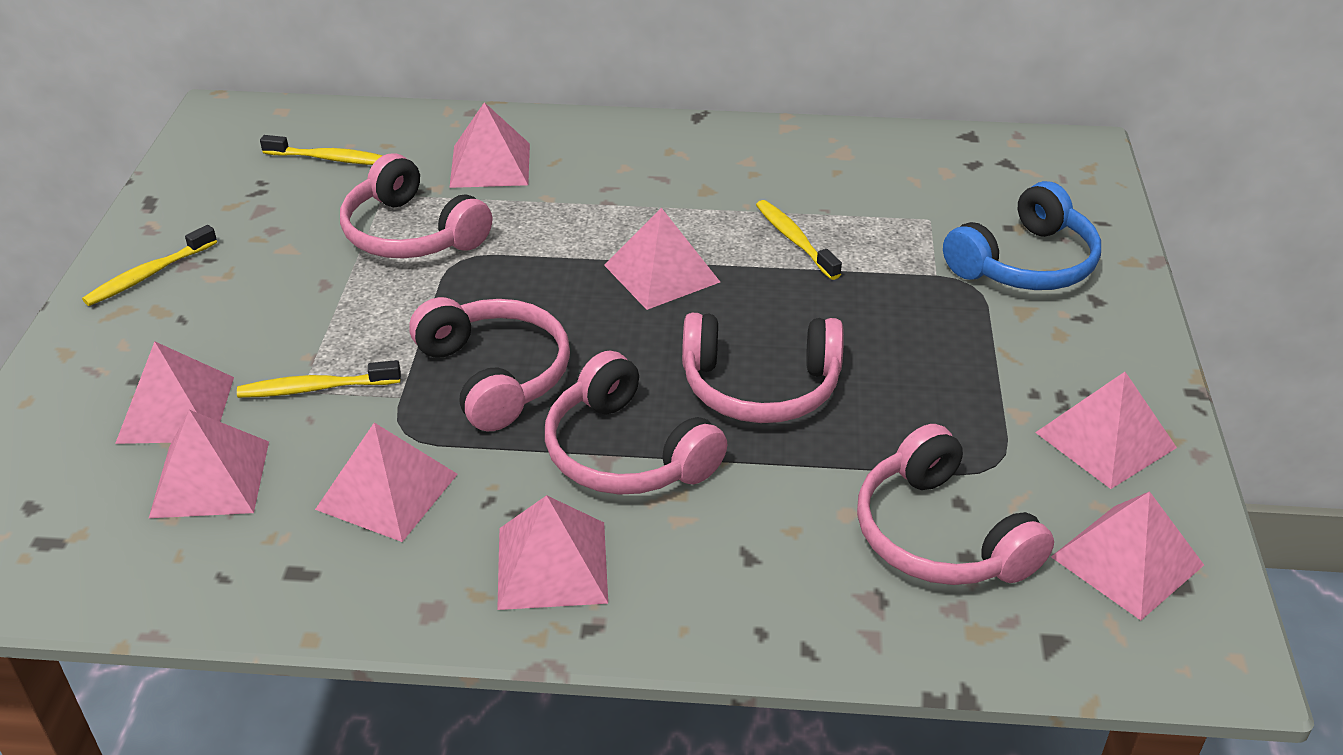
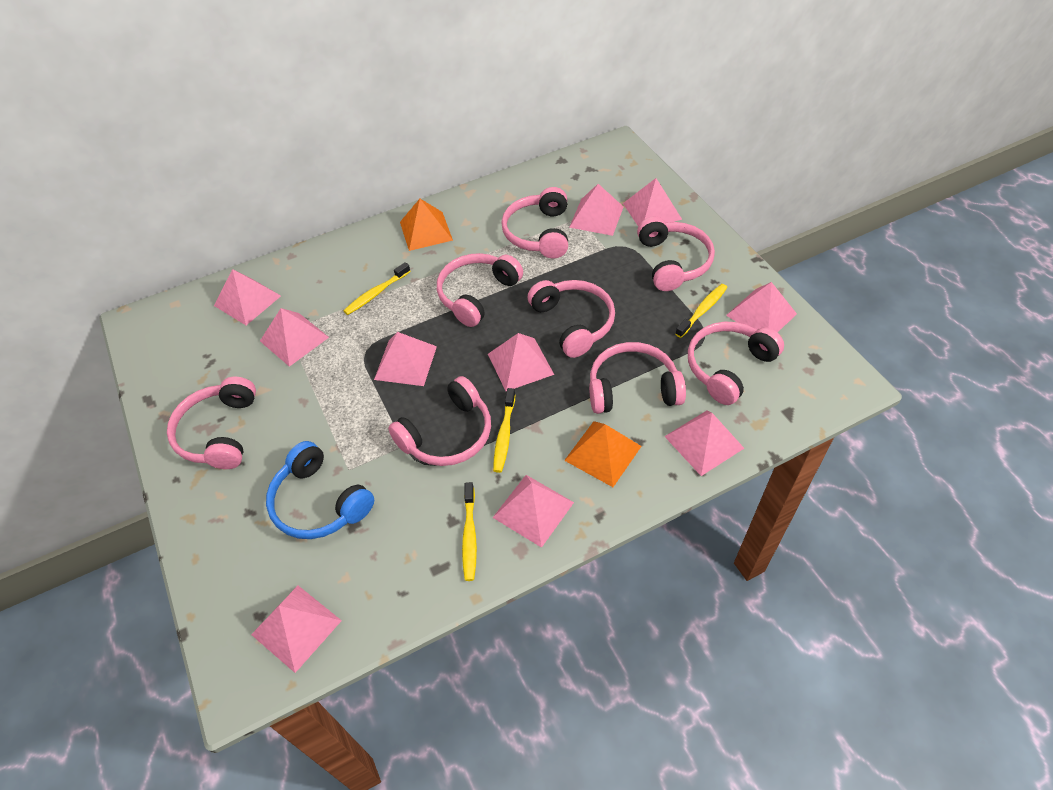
orange pyramid: none = 0 -> [400,199,453,251] [564,421,642,487] = 2
pink headphones: [340,153,492,258] [409,297,570,431] [545,351,727,495] [682,313,844,423] [857,424,1054,585] = 5 -> [167,377,256,469] [388,376,491,466] [437,253,523,327] [502,187,568,259] [528,280,615,358] [589,342,686,414] [637,216,715,291] [688,322,784,405] = 8
pink pyramid: [115,341,234,444] [149,410,269,518] [315,423,458,542] [449,102,530,188] [497,495,608,610] [604,208,720,310] [1035,372,1177,489] [1051,491,1204,620] = 8 -> [214,269,281,325] [251,586,342,673] [260,308,329,367] [374,332,437,386] [488,333,554,391] [493,475,574,548] [569,184,624,236] [623,178,682,226] [664,411,744,476] [726,282,797,332] = 10

